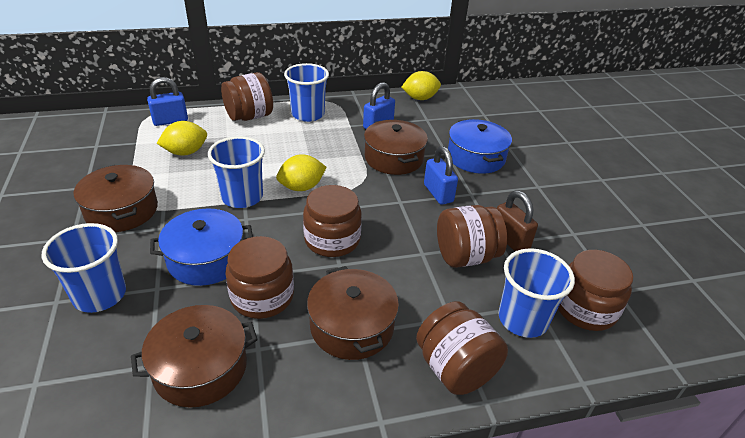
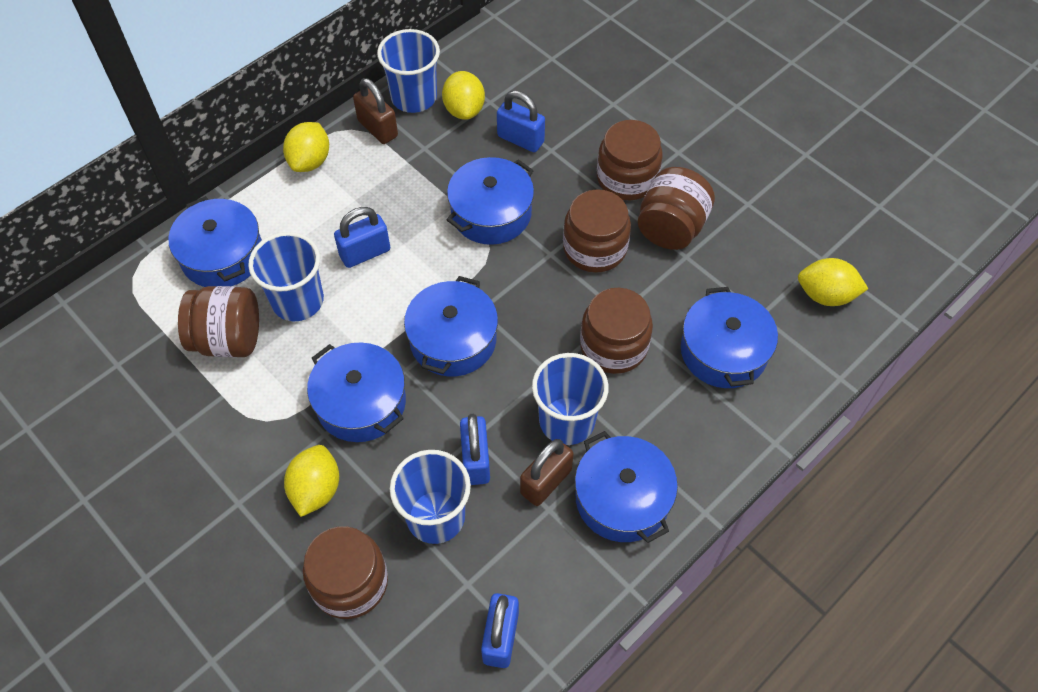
blue padlock: [147,77,188,126] [363,82,395,129] [424,146,458,205] = 3 -> [334,207,390,268] [460,414,490,485] [481,593,519,668] [497,90,545,152] = 4
blue pot: [150,208,253,286] [448,119,512,174] = 2 -> [168,196,262,287] [307,342,406,442] [404,276,498,376] [447,157,534,245] [575,431,678,543] [681,287,778,388] = 6
brown padlock: [497,191,538,251] = 1 -> [353,78,398,144] [520,439,574,506] = 2
brown pot: [73,165,158,232] [131,305,258,408] [307,266,399,360] [364,120,428,175] = 4 -> none = 0
yellow lemon: [157,121,207,156] [276,154,327,191] [402,71,441,100] = 3 -> [283,122,329,172] [284,445,339,517] [442,71,485,120] [798,258,868,306] = 4

